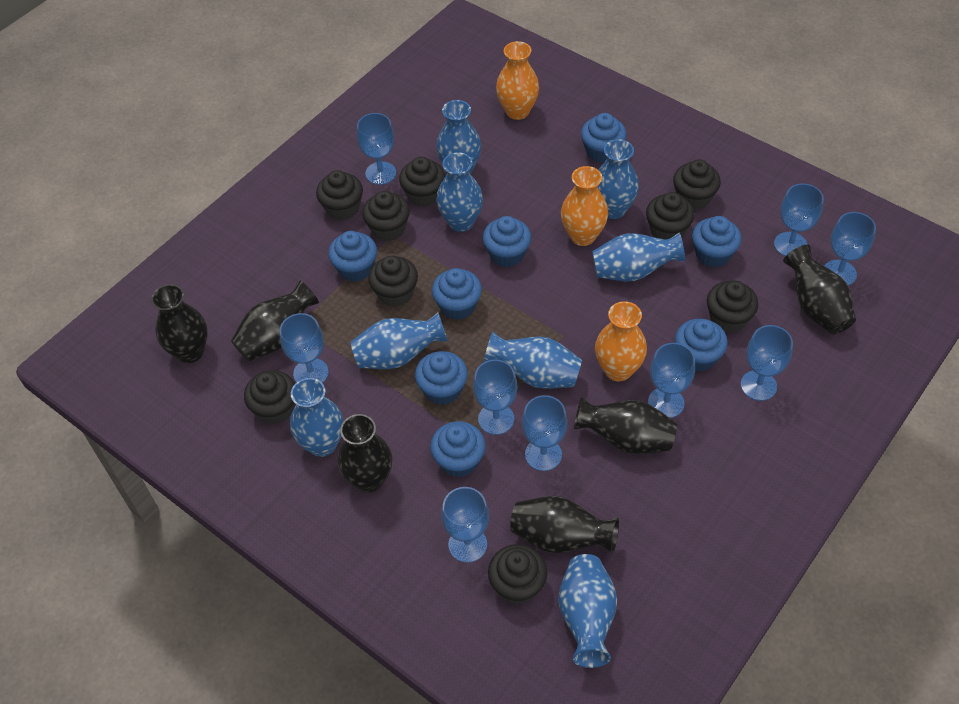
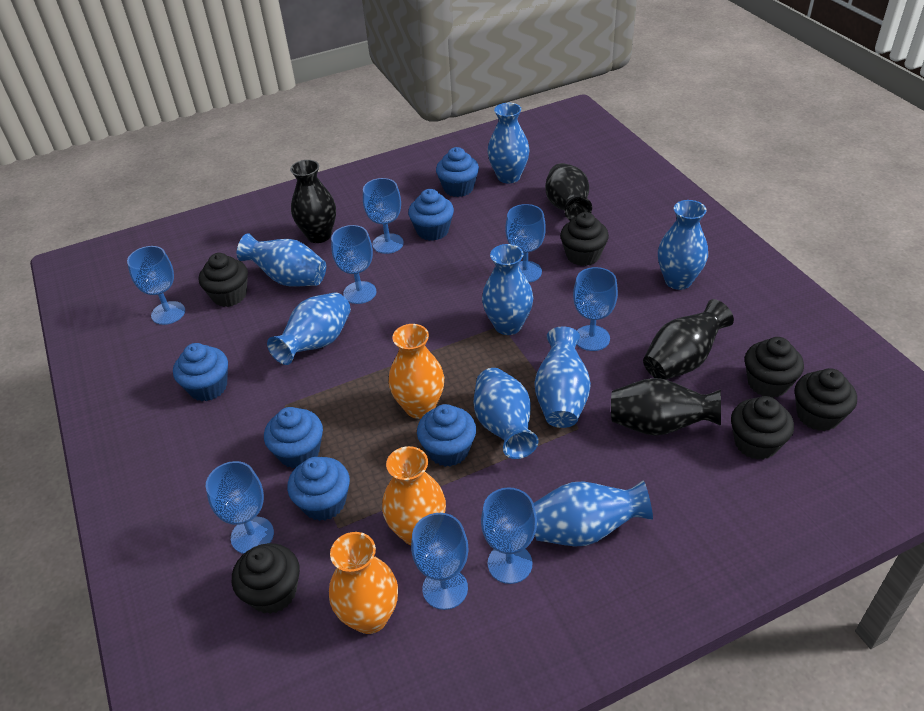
black cupcake: [244,370,295,424] [316,170,363,220] [362,191,410,242] [368,255,418,307] [399,157,445,207] [488,544,547,604] [646,192,695,240] [673,159,721,210] [707,281,758,333] = 9 -> [199,253,248,307] [232,543,300,614] [560,212,609,266] [731,396,794,460] [745,337,804,398] [795,368,857,431] = 6
black vase: [151,284,208,363] [231,280,319,361] [338,414,393,493] [510,496,619,553] [574,397,677,454] [783,245,856,334] = 6 -> [290,160,336,243] [545,163,592,221] [611,378,721,436] [643,299,734,380] = 4
blue cupcake: [328,231,377,282] [415,351,468,405] [430,421,485,477] [432,268,482,320] [483,216,531,267] [581,113,627,163] [675,319,728,372] [692,216,742,267] = 8 -> [173,343,228,401] [264,407,323,468] [287,457,350,521] [408,189,454,241] [417,404,476,467] [436,147,479,197] = 6
blue goblet: [280,313,329,383] [357,113,396,185] [441,487,489,563] [473,359,517,435] [522,395,567,471] [648,343,695,418] [741,325,793,401] [774,183,824,256] [824,212,876,286] = 9 -> [127,246,185,325] [206,461,274,554] [331,225,376,304] [363,178,404,254] [411,513,468,610] [481,487,537,584] [505,204,546,283] [573,267,618,351] = 8

